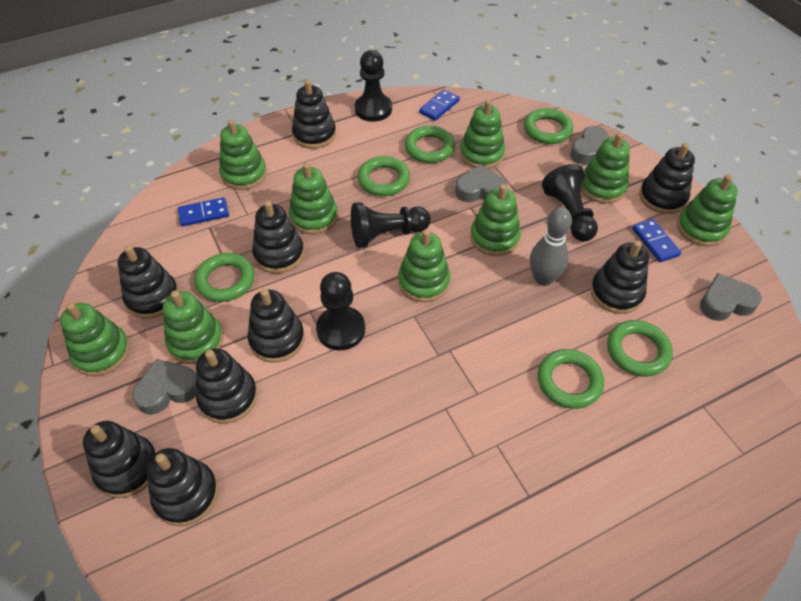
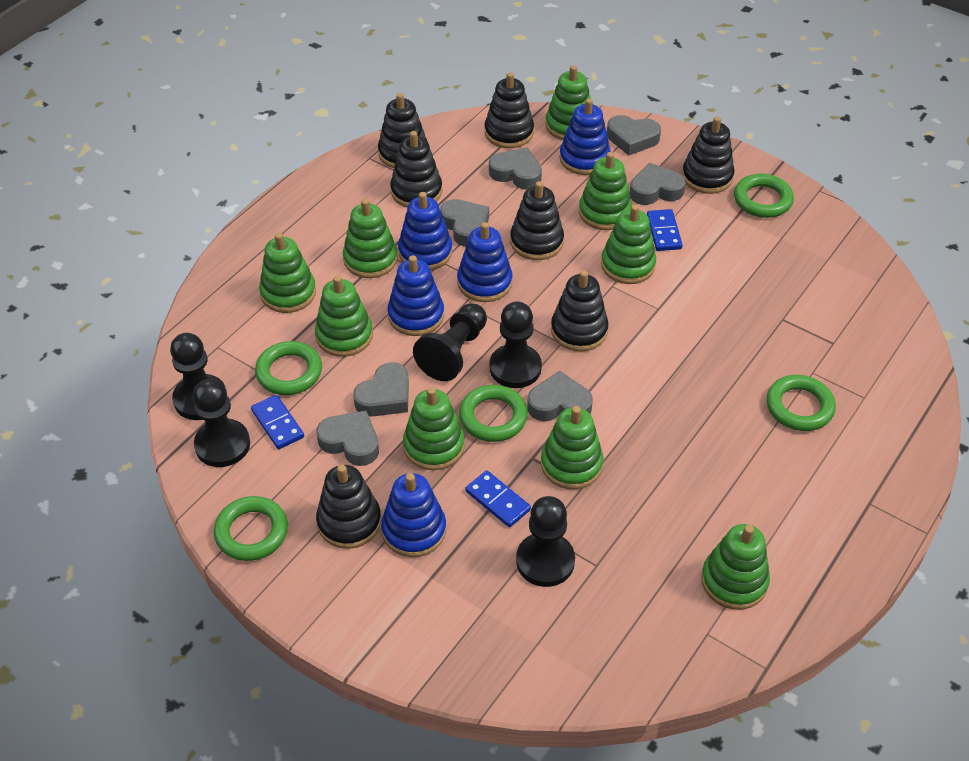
black pawn: [316,272,365,350] [351,202,431,248] [355,50,392,122] [542,164,598,241] = 4 -> [170,333,225,420] [193,379,250,467] [413,303,487,381] [490,301,542,388] [516,496,575,587] = 5
black stacking toy: [83,421,157,498] [118,245,179,319] [146,448,218,526] [196,348,258,424] [248,289,305,363] [252,201,304,273] [292,80,336,149] [590,241,649,314] [639,143,695,214] = 9 -> [316,465,381,549] [378,93,427,168] [390,131,442,207] [485,72,534,148] [510,181,564,260] [551,270,608,351] [682,116,735,194] = 7
blue stacking toy: none = 0 -> [381,473,446,557] [387,255,444,336] [398,192,452,271] [457,222,512,302] [560,98,610,175] = 5
green ring: [194,253,254,302] [358,156,410,196] [405,126,455,163] [524,108,573,144] [537,349,604,409] [607,320,673,377] = 6 -> [214,496,288,561] [255,341,322,395] [459,385,528,442] [734,174,794,218] [766,375,836,431] = 5
grey bowling pin: [530,207,572,286] = 1 -> none = 0
grey heart: [132,359,196,415] [455,165,507,202] [570,126,610,164] [700,273,762,321] = 4 -> [316,411,379,466] [353,362,409,417] [440,199,489,247] [489,148,542,190] [527,371,593,421] [607,115,661,155] [630,163,686,205] = 7

